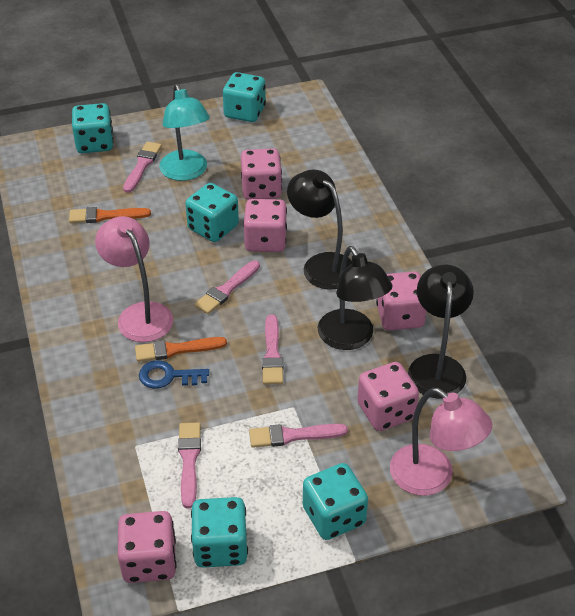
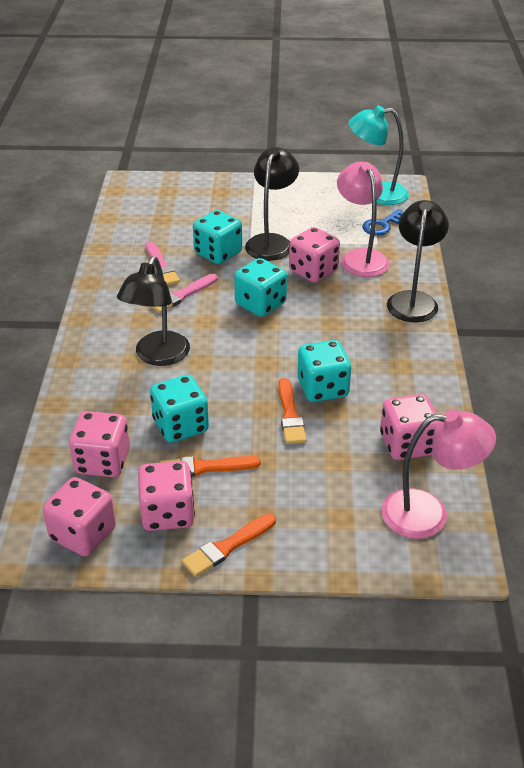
orange brush: [69,207,151,223] [135,337,227,362] = 2 -> [160,456,261,477] [182,514,276,577] [278,378,306,444] = 3
pink brush: [123,142,162,193] [178,422,201,508] [195,260,260,314] [249,424,348,448] [262,314,283,385] = 5 -> [145,241,180,285] [150,274,218,313] = 2
turquoise dice: [72,103,114,153] [185,183,239,242] [191,497,248,568] [223,72,266,122] [303,463,368,540] = 5 -> [150,375,209,443] [193,210,242,264] [234,258,287,317] [297,340,351,402] = 4

